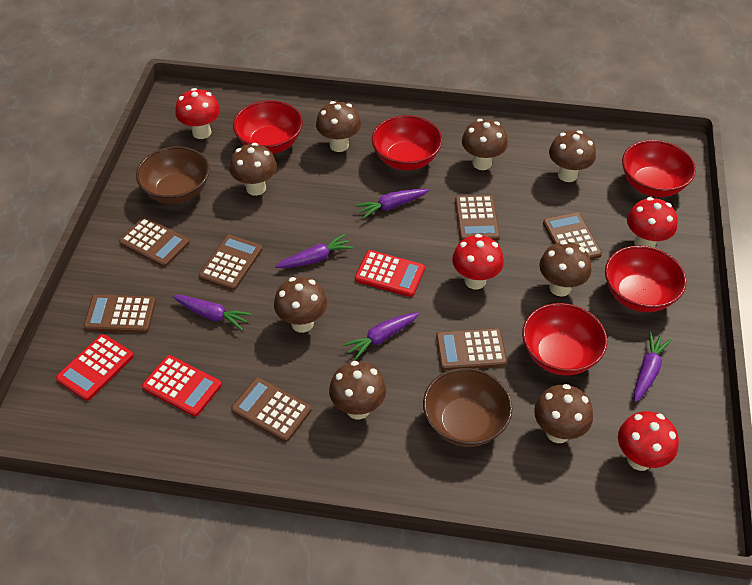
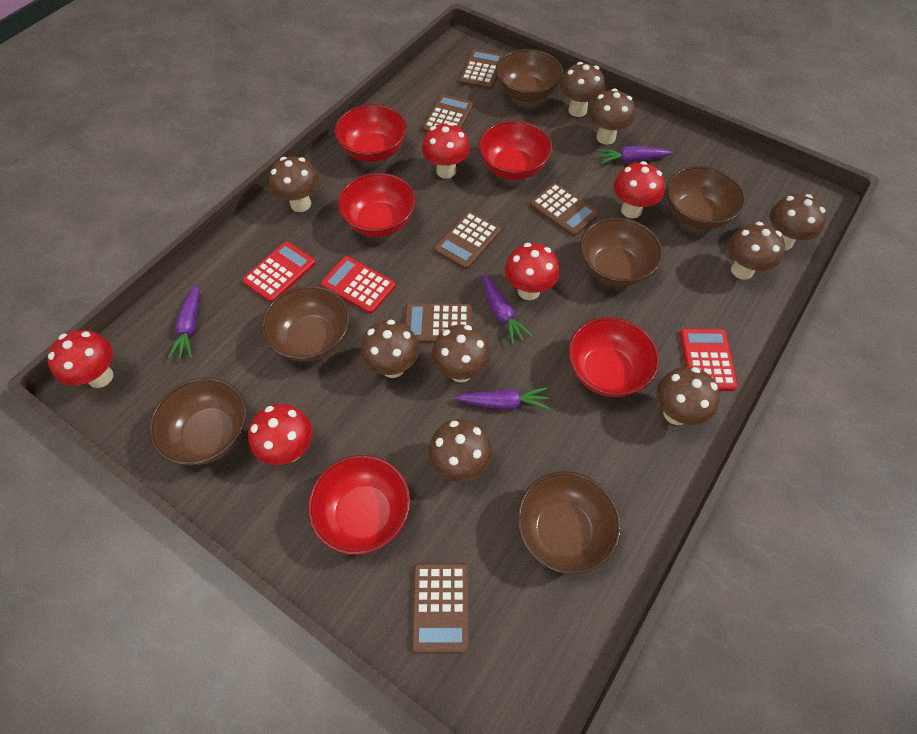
brown bowl: [136,146,210,204] [423,368,513,447] = 2 -> [149,378,247,465] [261,285,350,362] [495,49,563,102] [517,471,621,574] [580,218,663,287] [666,166,745,230] = 6
brown calculator: [84,294,156,333] [119,217,190,267] [199,235,262,291] [231,377,312,442] [436,328,507,371] [455,195,500,241] [543,212,602,260] = 7 -> [404,303,472,343] [411,563,469,653] [422,94,473,133] [434,212,501,269] [459,49,504,90] [530,183,599,236] = 6
brown mushroom: [230,143,277,196] [274,277,327,333] [316,101,361,152] [329,361,386,419] [462,119,508,170] [534,384,593,443] [539,241,592,297] [549,130,596,182] = 8 -> [269,156,319,212] [361,319,419,378] [428,419,492,482] [432,324,490,382] [560,62,605,117] [589,89,635,145] [656,367,720,425] [728,222,785,280] [770,194,826,250] = 9
purple carrot: [173,295,252,330] [275,234,353,268] [343,312,419,360] [355,189,429,219] [634,332,672,402] = 5 -> [168,284,200,359] [454,387,550,409] [483,275,533,345] [597,146,673,164] = 4
red mushroom: [175,88,220,139] [452,234,504,290] [618,411,679,471] [627,197,678,248] = 4 -> [47,330,113,388] [248,404,313,465] [422,122,470,179] [505,243,559,300] [614,161,665,218] = 5

